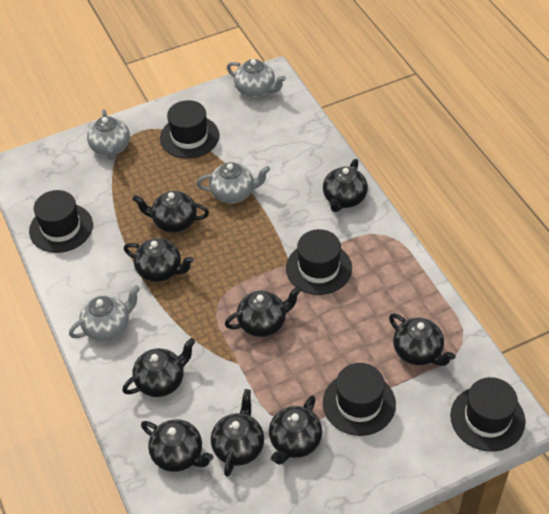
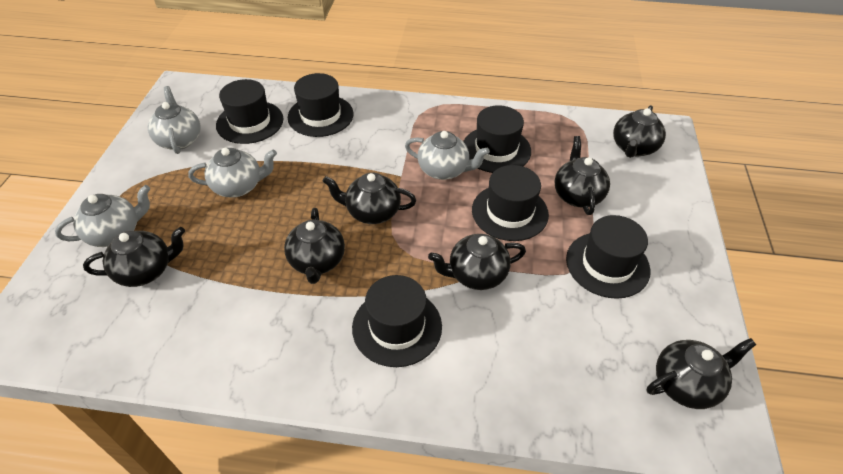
black hat: [29,190,93,253] [160,100,219,159] [286,229,352,295] [323,363,396,436] [450,377,525,452] = 5 -> [216,79,283,144] [288,73,354,137] [352,275,442,367] [463,105,531,173] [472,165,549,241] [566,215,651,299] = 6
black teapot: [122,338,195,397] [124,238,194,282] [132,191,209,233] [141,419,213,472] [211,389,264,477] [225,287,301,337] [269,395,322,465] [323,159,368,212] [389,314,456,366] = 9 -> [83,227,185,287] [284,208,345,284] [323,173,416,224] [428,234,526,290] [555,136,610,215] [613,105,666,158] [647,338,756,409] = 7

